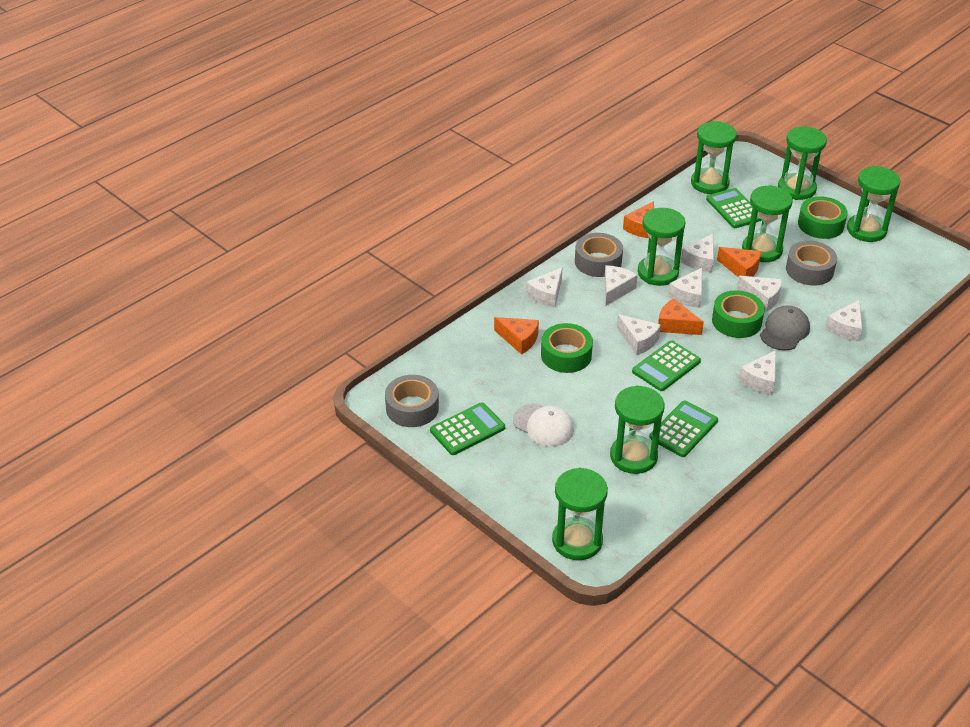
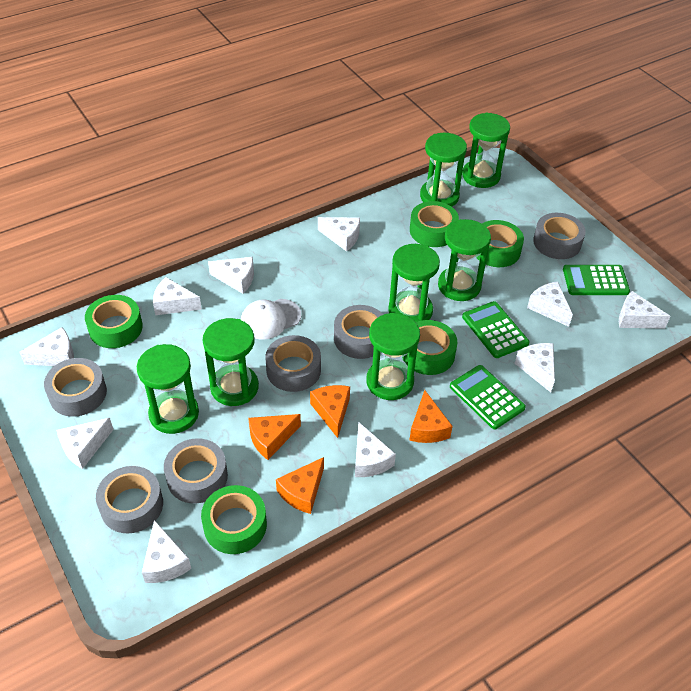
green calculator: [430,402,505,455] [632,341,701,391] [649,400,718,457] [706,188,762,228] = 4 -> [450,365,526,429] [462,301,530,358] [563,265,630,295] = 3
green tape: [541,323,593,373] [712,290,765,338] [798,196,848,239] = 3 -> [85,295,143,348] [201,485,267,554] [402,320,458,375] [410,201,459,247] [476,220,524,267] = 5
grey cap: [760,305,810,350] = 1 -> none = 0
grey tape: [385,375,439,427] [575,233,623,277] [786,241,837,286] = 3 -> [44,358,107,417] [96,466,163,533] [164,438,228,503] [265,335,321,392] [334,305,383,359] [533,213,586,259] = 6
white cheese: [526,268,562,308] [604,265,638,306] [617,314,661,355] [668,268,702,308] [681,234,714,272] [737,276,782,312] [738,350,776,395] [825,300,862,342] = 8 -> [19,327,74,366] [56,418,114,469] [142,520,191,583] [153,277,202,315] [208,257,254,294] [318,217,360,252] [355,422,396,477] [515,343,555,392] [527,282,573,327] [619,291,671,329] = 10

